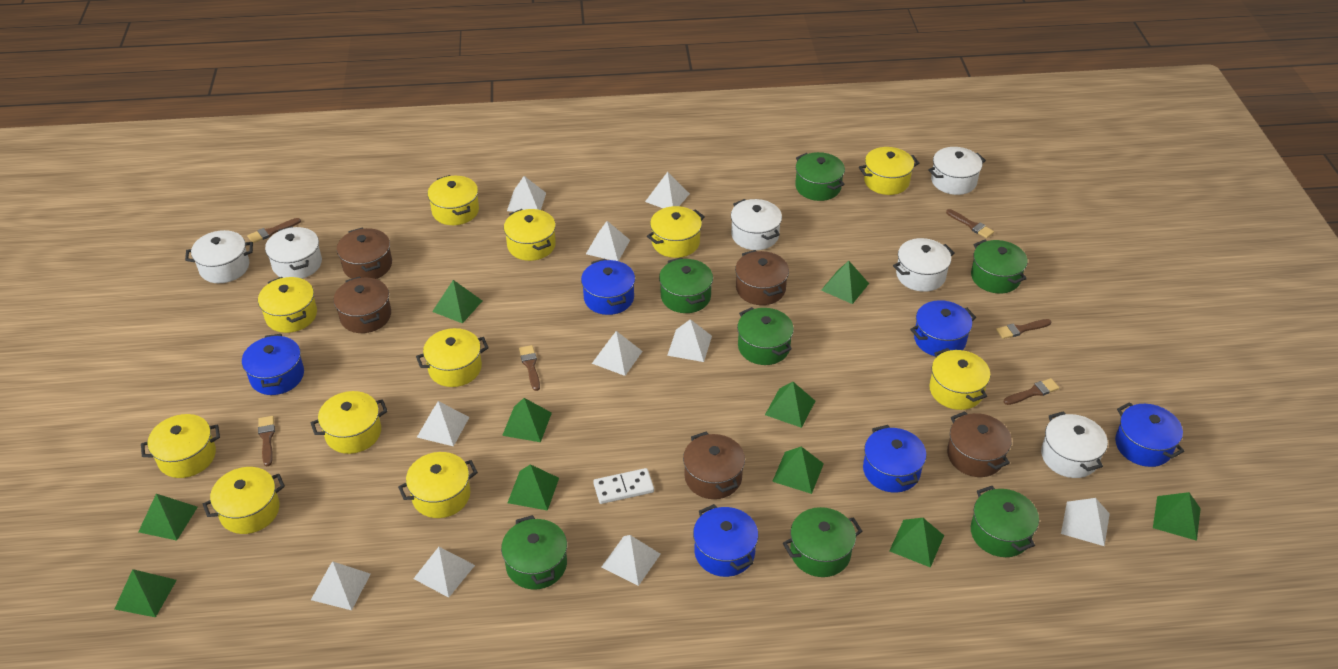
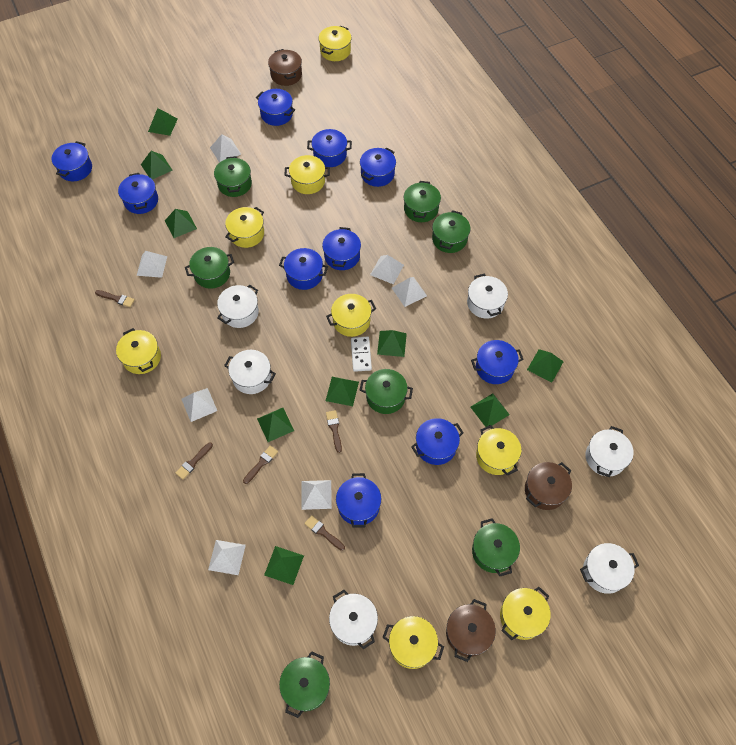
blue pot: [242,334,304,395] [581,259,635,315] [693,504,758,577] [863,425,926,493] [910,300,976,356] [1115,402,1184,467] = 6 -> [52,141,92,181] [118,173,158,214] [256,89,295,126] [279,248,328,290] [307,129,352,167] [322,227,361,270] [336,473,381,528] [360,148,396,187] [411,418,464,465] [471,340,524,384] = 10
brown brush: [247,218,301,243] [258,416,275,466] [519,345,540,391] [946,209,994,238] [996,319,1052,339] [1004,378,1059,405] = 6 -> [95,290,135,307] [175,442,213,480] [243,445,278,484] [304,515,345,551] [326,410,342,453] = 5
brown pot: [333,276,391,333] [337,228,392,279] [683,432,745,499] [735,250,789,305] [947,411,1012,477] = 5 -> [268,49,302,86] [446,599,496,662] [525,462,572,510] = 3
green pyramid: [115,569,177,617] [138,494,198,541] [432,280,482,324] [502,398,552,442] [508,464,559,511] [765,382,815,428] [772,447,824,494] [821,261,869,304] [889,518,944,568] [1153,492,1201,541] = 10 -> [141,151,173,180] [148,108,178,136] [165,209,197,238] [257,408,294,442] [264,546,304,585] [326,377,359,406] [377,330,407,357] [471,393,510,427] [527,349,564,382] = 9
white pyramid: [311,562,371,610] [413,547,475,598] [417,401,469,447] [507,176,546,212] [586,221,630,261] [592,331,643,376] [602,535,661,586] [645,172,690,208] [667,319,712,362] [1061,498,1110,546] = 10 -> [137,251,167,278] [182,388,217,422] [208,540,246,575] [210,134,241,163] [302,480,332,510] [370,255,404,284] [392,277,427,307] = 7
yellow pot: [141,414,220,478] [203,467,285,534] [258,277,317,333] [311,391,388,454] [398,452,478,518] [416,328,489,387] [427,175,479,225] [504,209,556,261] [647,206,705,258] [859,147,919,195] [929,348,991,410] = 11 -> [116,328,161,374] [225,207,264,248] [284,155,330,194] [319,26,351,61] [326,294,376,337] [382,616,444,669] [476,425,522,476] [500,587,551,640] = 8

